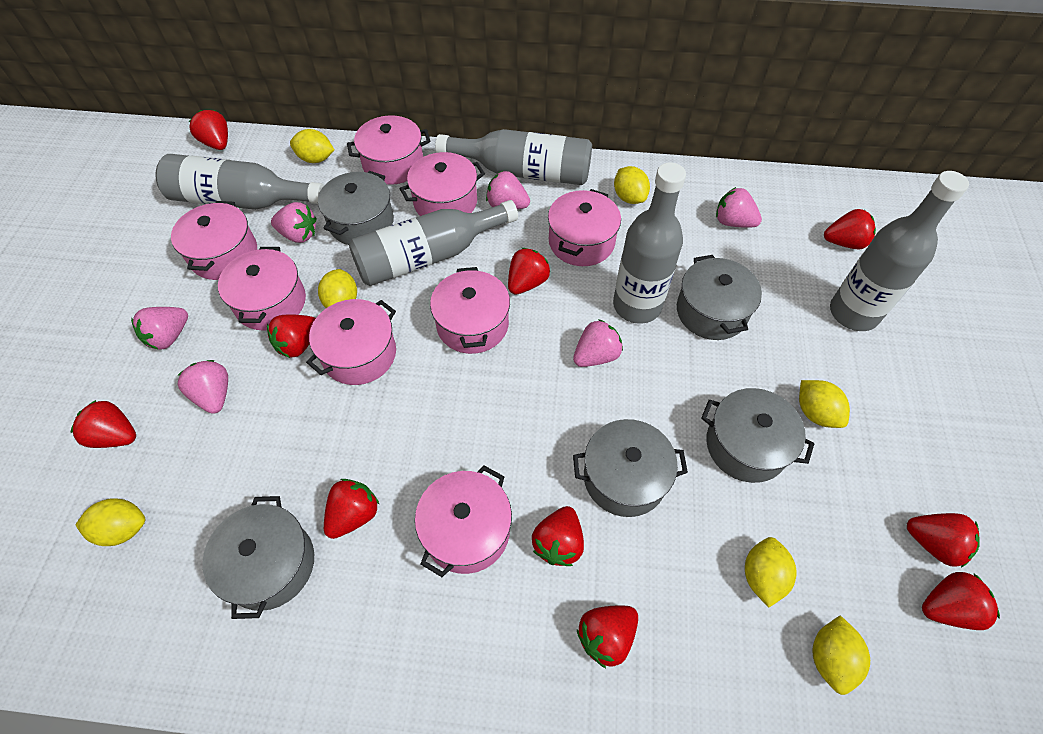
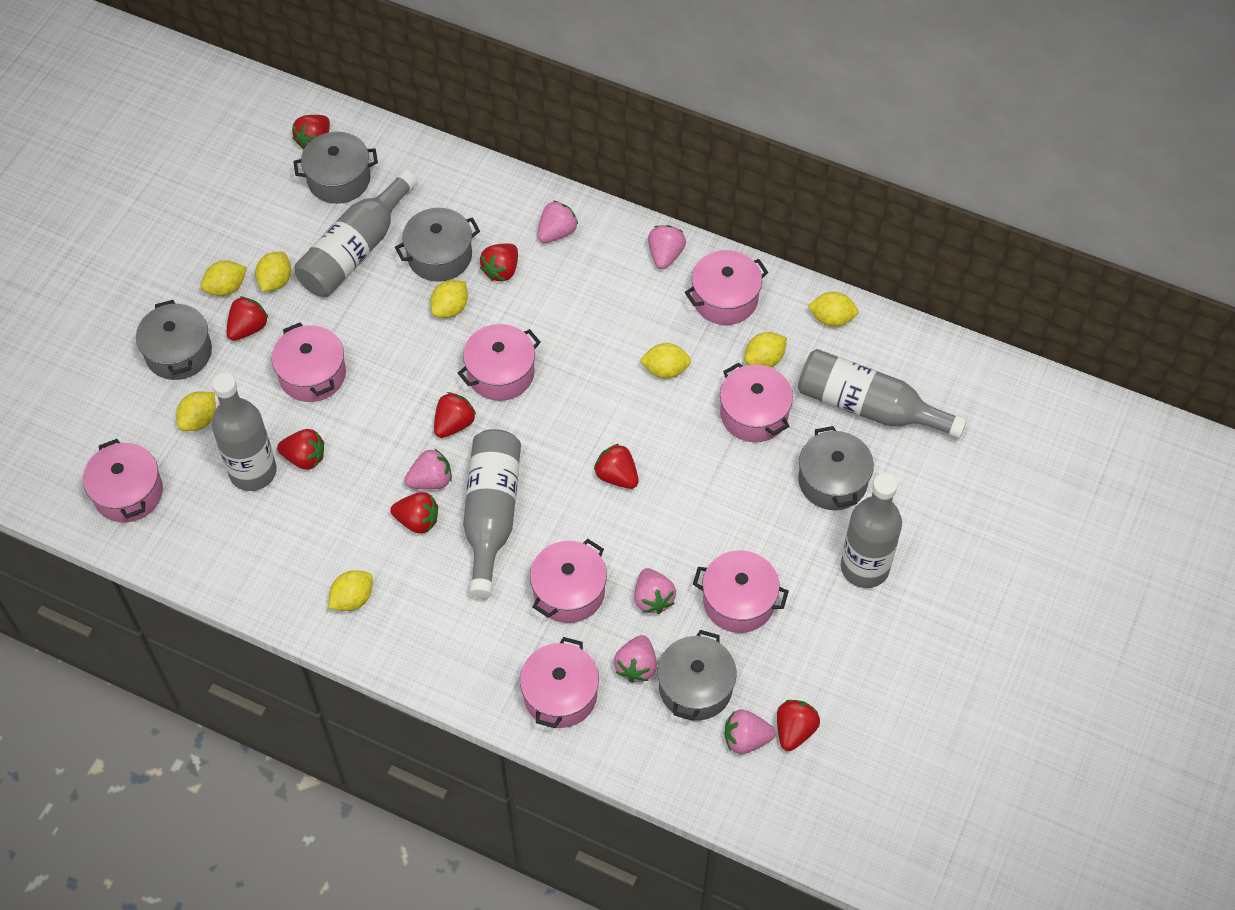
red strawberry: [71,400,136,448] [189,110,228,150] [267,315,316,358] [324,479,380,539] [508,248,550,295] [532,506,584,566] [577,605,638,668] [824,209,876,249] [907,513,980,567] [922,572,1000,630] = 10 -> [227,296,269,341] [277,429,324,470] [292,115,330,150] [390,492,438,534] [434,392,476,438] [480,244,518,282] [594,444,639,489] [777,700,820,751] = 8
yellow lemon: [75,498,145,546] [290,129,334,163] [318,269,357,308] [614,166,650,204] [745,537,797,607] [799,380,850,428] [812,615,870,695] = 7 -> [176,392,216,431] [201,260,247,296] [255,252,291,292] [329,570,373,611] [430,280,468,318] [640,343,691,378] [745,332,787,367] [808,292,858,327] = 8

